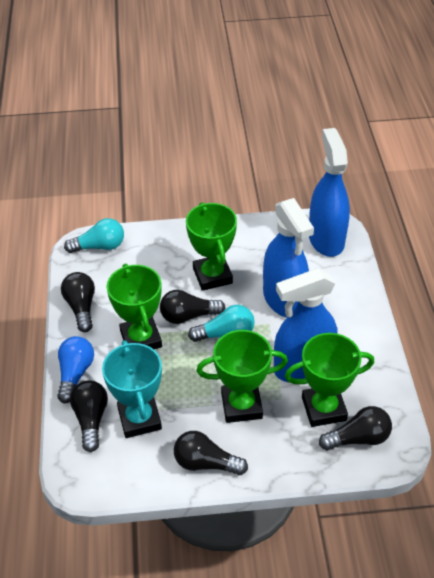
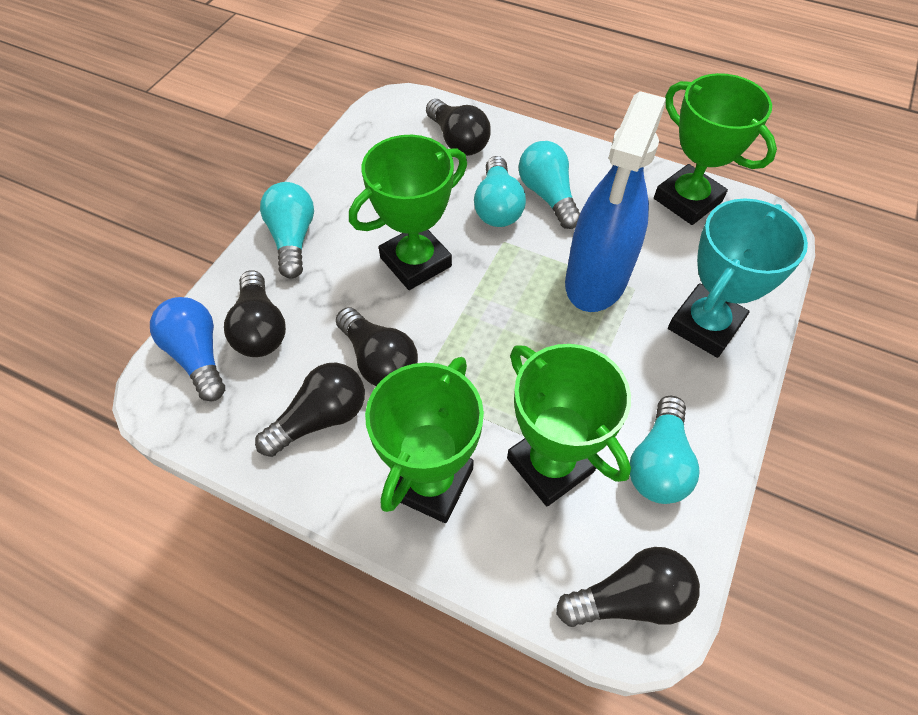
blue spray bottle: [263,198,314,318] [274,268,337,383] [309,128,350,257] = 3 -> [565,91,666,312] = 1
turquoise light bulb: [64,218,124,253] [188,305,255,342] = 2 -> [260,182,314,279] [474,156,526,227] [519,141,580,229] [630,396,699,504] = 4

